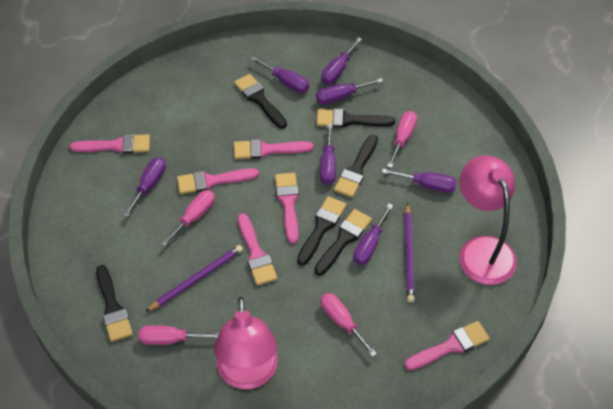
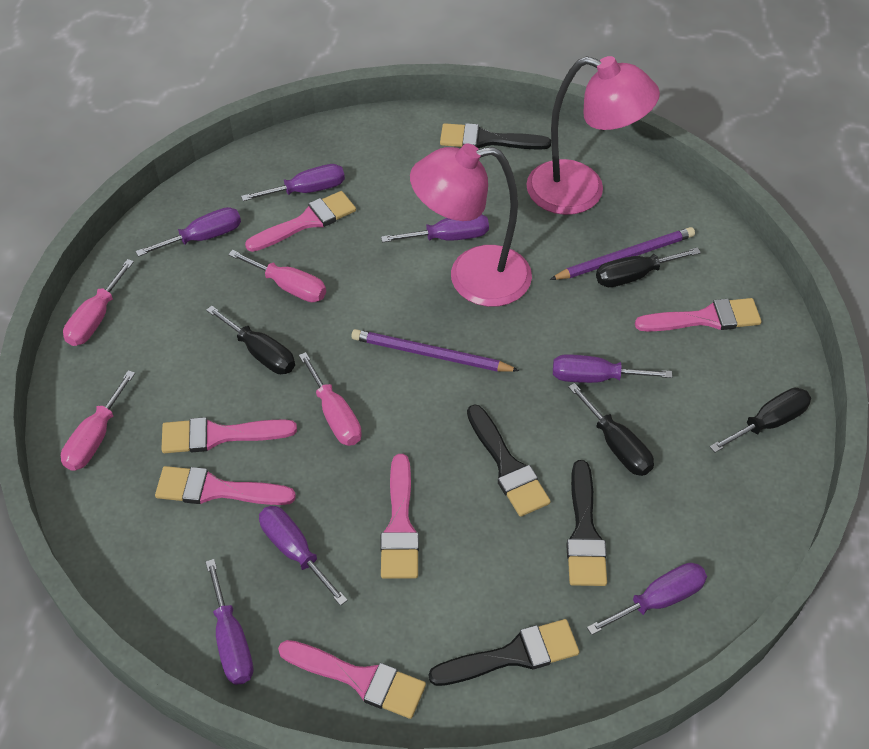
black brush: [96,265,133,342] [234,74,287,129] [297,196,346,265] [314,209,372,276] [317,109,395,128] [334,134,378,197] = 6 -> [429,619,579,686] [440,123,551,150] [467,404,551,517] [566,460,607,586] = 4
black screwdriver: none = 0 -> [206,306,295,374] [568,383,654,476] [596,247,701,287] [710,388,811,453] = 4

